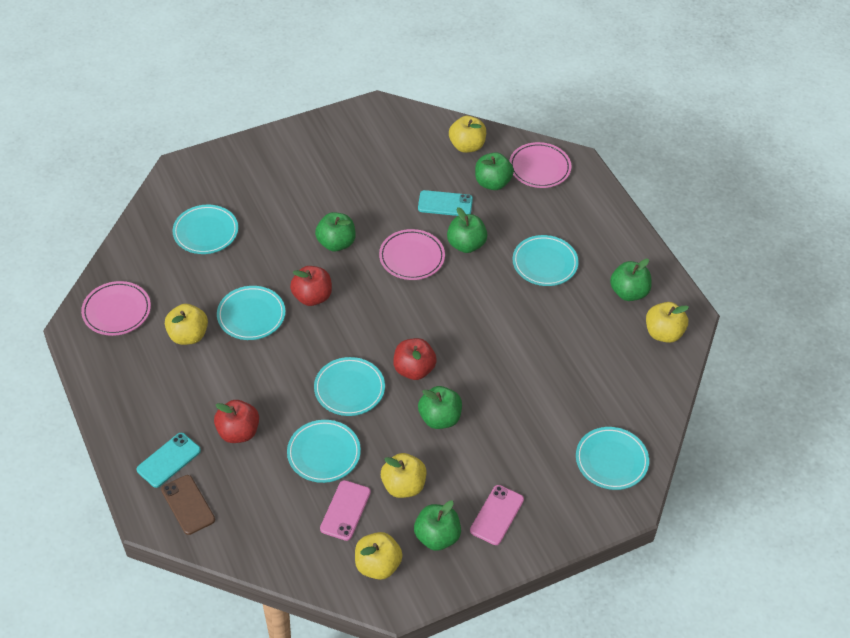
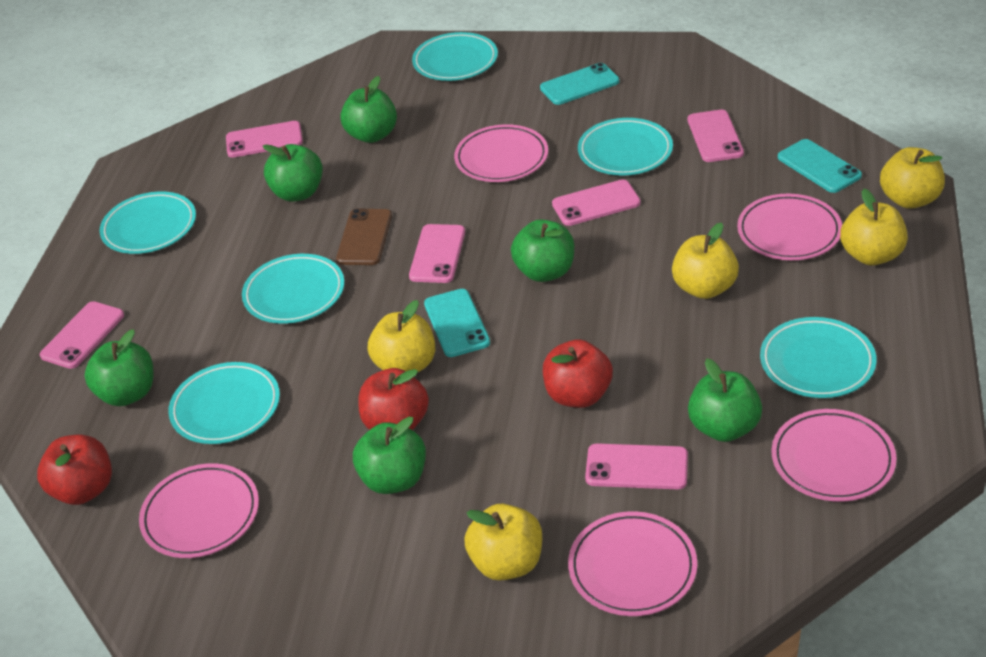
pink phone: [320,480,371,541] [470,485,524,545] = 2 -> [40,301,124,369] [226,121,303,158] [409,224,465,283] [552,179,641,226] [585,443,688,489] [688,110,744,162] = 6
pink plate: [81,281,151,336] [379,229,445,280] [509,142,571,188] = 3 -> [139,463,259,558] [454,124,548,182] [568,511,697,616] [737,194,842,260] [771,409,897,502] = 5
turquoise phone: [137,433,201,488] [418,190,473,216] = 2 -> [424,289,490,357] [540,63,620,105] [778,139,862,193] = 3

